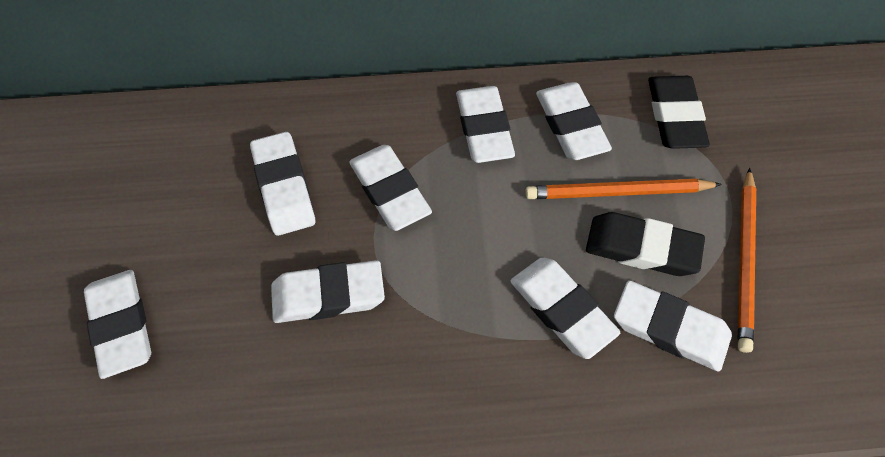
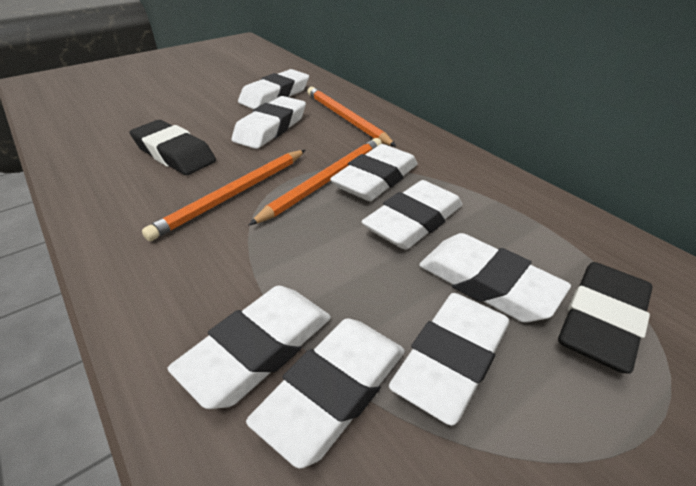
orange pencil: [526,179,722,199] [738,168,756,353] = 2 -> [142,150,305,241] [249,138,382,225] [307,87,396,146] = 3

